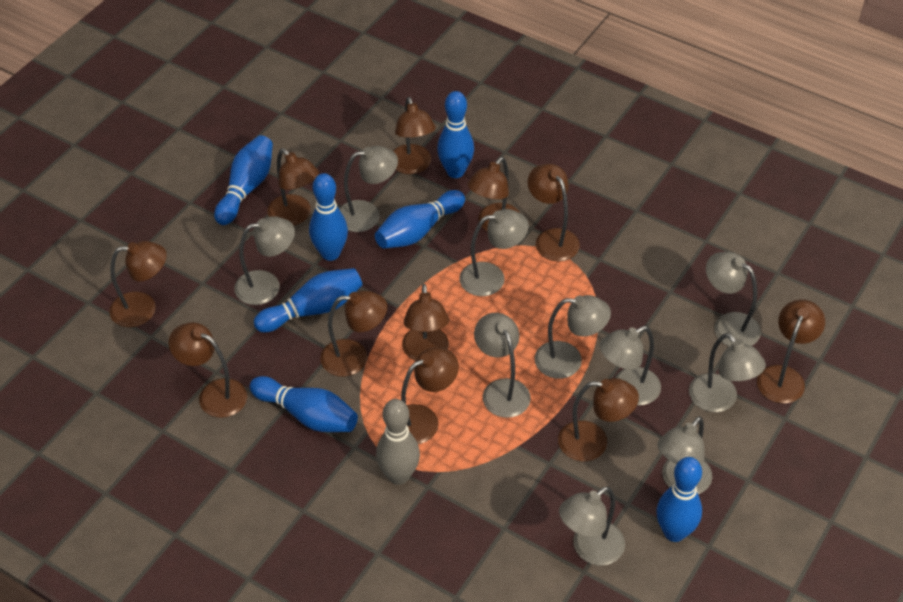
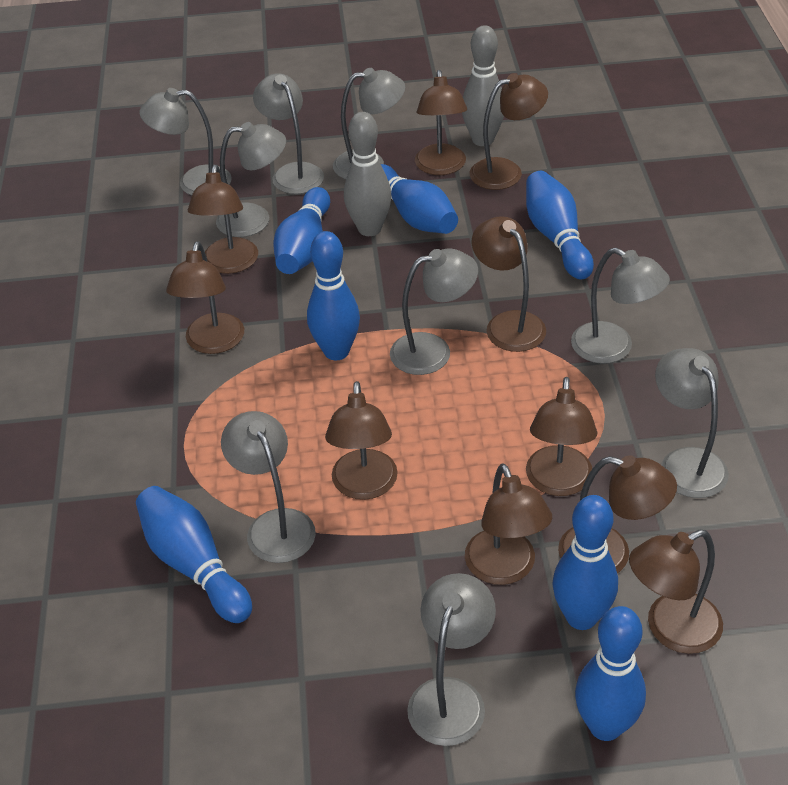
brown lamp: [109,241,167,327] [169,322,247,418] [268,148,319,226] [320,290,387,377] [393,97,436,174] [401,348,459,444] [402,284,449,361] [468,157,520,232] [528,164,580,262] [558,378,639,461] [757,299,825,404] = 11 -> [166,241,244,354] [188,165,258,274] [325,381,398,500] [415,70,467,175] [465,463,552,585] [470,73,548,190] [472,216,546,352] [526,377,597,496] [558,455,677,573] [629,530,723,654] = 10
grey bowling pin: [376,399,420,485] = 1 -> [344,112,392,236] [462,25,504,146] = 2
grey lamp: [234,216,295,305] [339,146,398,232] [459,209,529,296] [474,313,531,418] [535,295,611,379] [559,487,625,565] [600,326,661,405] [657,416,712,494] [689,333,766,412] [706,252,761,347] = 10 -> [139,88,232,195] [216,122,286,237] [221,411,316,563] [253,73,324,194] [333,68,405,179] [390,248,478,375] [407,573,496,746] [571,248,670,364] [655,348,729,498] = 9

